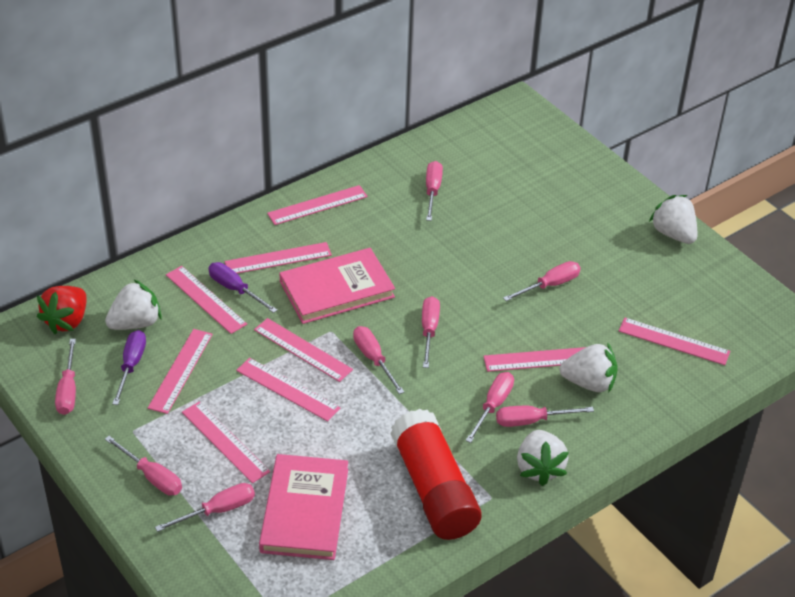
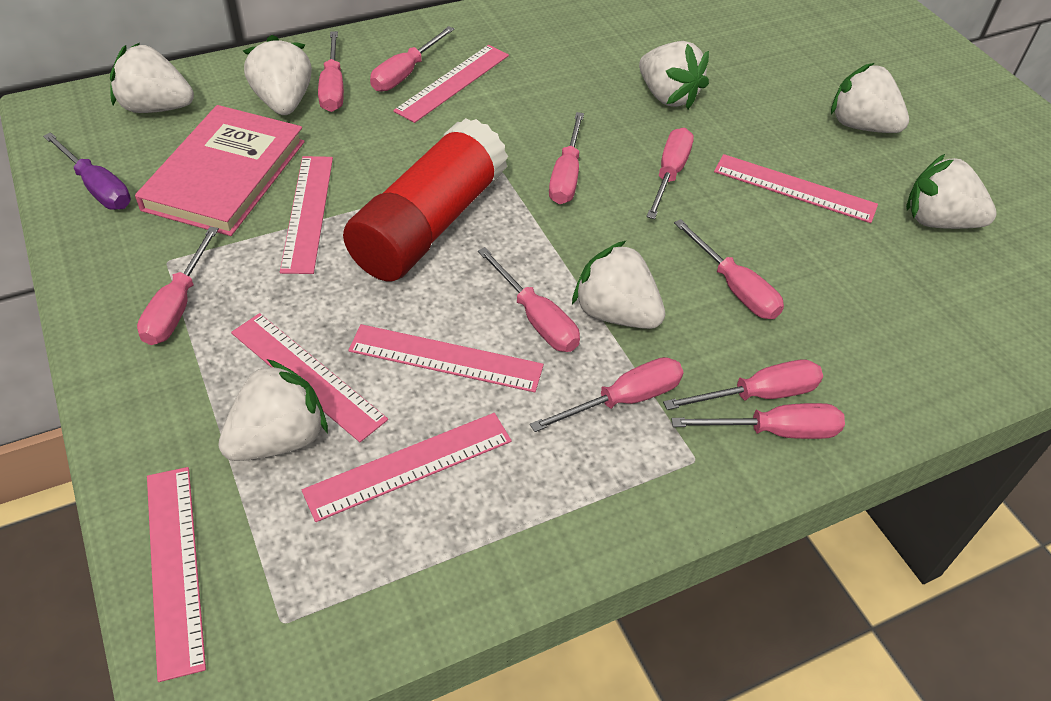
pink book: [259,454,348,560] [279,248,395,324] = 2 -> [135,105,305,236] = 1
pink ruler: [148,329,213,414] [166,266,247,334] [182,401,270,483] [224,242,332,274] [236,358,340,421] [254,318,353,382] [267,185,368,225] [483,347,586,372] [619,318,730,365] = 9 -> [147,467,206,682] [231,313,388,442] [280,156,333,274] [302,413,512,522] [348,324,544,392] [393,45,509,123] [714,154,878,223] = 7
pink screwdriver: [55,339,76,415] [105,436,182,496] [155,483,255,532] [353,326,404,394] [422,296,440,368] [426,161,443,221] [466,372,514,443] [496,406,594,427] [503,261,581,301] = 9 -> [137,227,219,345] [318,31,344,112] [370,26,454,92] [478,247,580,352] [530,357,684,432] [549,112,584,204] [646,128,694,219] [663,359,823,410] [671,403,845,439] [674,219,784,319] = 10
purple screwdriver: [112,330,146,405] [208,262,277,313] = 2 -> [43,132,131,210] = 1
red strawberry: [37,286,87,334] = 1 -> none = 0
white strawberry: [105,279,162,330] [517,430,569,486] [560,342,617,392] [649,195,697,244] = 4 -> [110,43,194,113] [218,359,328,461] [243,35,312,115] [572,240,665,329] [639,41,709,109] [831,63,909,133] [906,154,997,229] = 7

